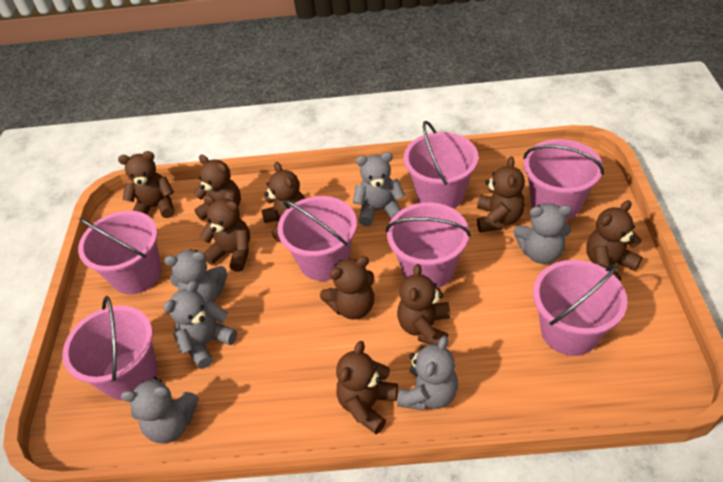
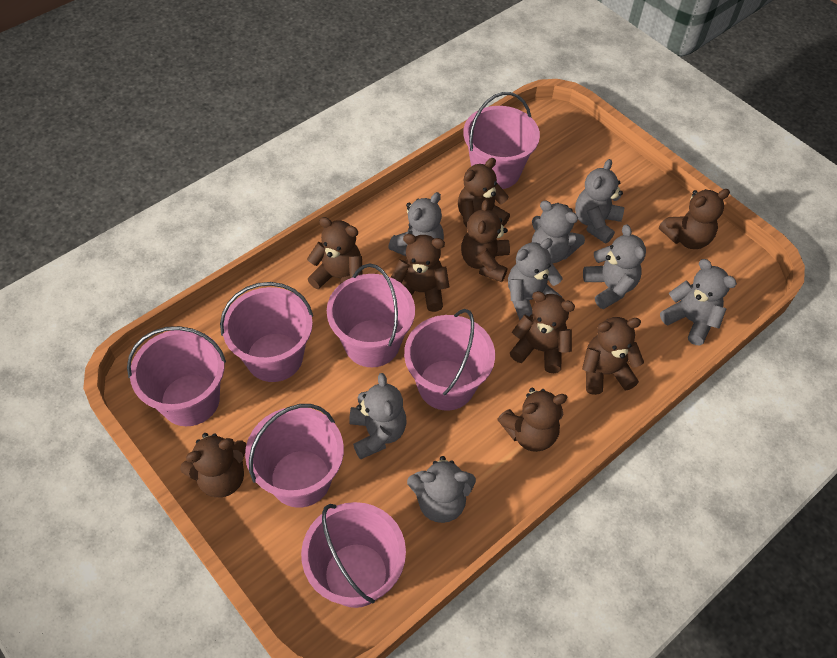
grey teddy bear: [121,377,199,443] [163,281,237,369] [164,249,227,307] [353,152,405,226] [397,336,458,411] [514,203,572,264] = 6 -> [349,373,407,460] [388,192,444,256] [407,456,476,523] [508,238,563,320] [532,201,585,263] [575,159,624,244] [583,224,646,309] [660,259,737,345] = 8

